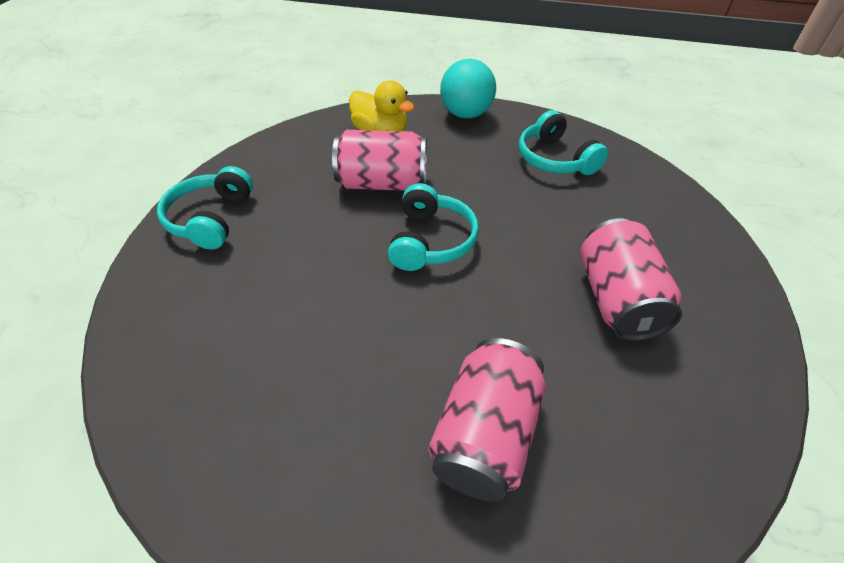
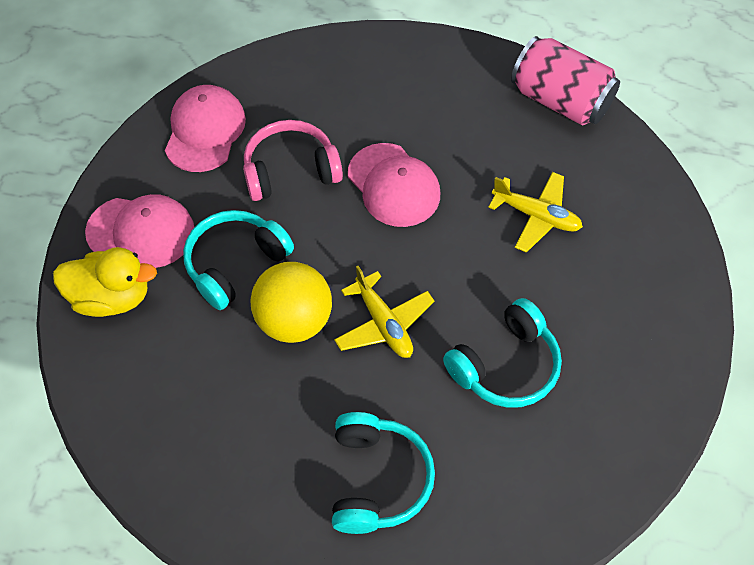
pink can: [332,130,427,191] [428,338,546,501] [580,218,682,341] = 3 -> [511,36,620,126] = 1
pink cap: none = 0 -> [85,194,194,268] [165,85,246,172] [348,143,440,227] = 3
pink headphones: none = 0 -> [243,120,343,201] = 1
turquoise ball: [440,59,496,118] = 1 -> none = 0
yellow ball: none = 0 -> [251,262,332,343] = 1
yellow plane: none = 0 -> [334,266,434,358] [488,172,583,253] = 2

